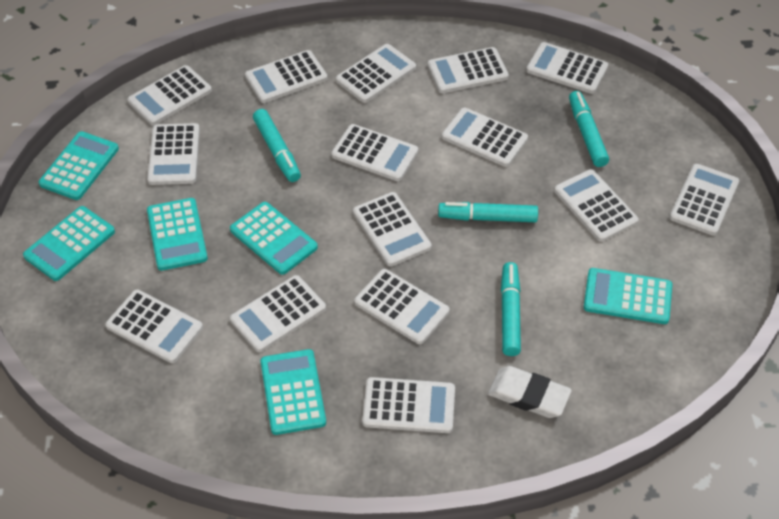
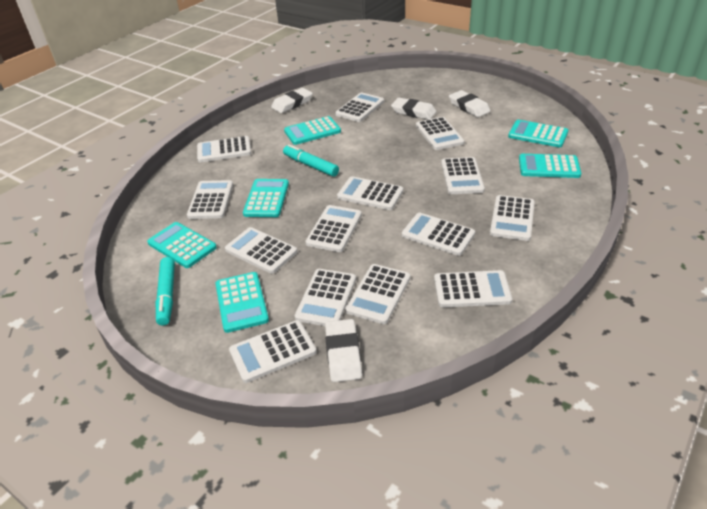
turquoise marker: [253,109,301,182] [438,202,538,222] [501,262,521,356] [569,91,609,167] = 4 -> [155,257,175,326] [283,144,339,177] = 2
white calculator: [105,290,203,363] [127,65,212,125] [147,123,200,185] [230,275,326,352] [245,50,328,103] [331,124,418,181] [336,44,416,103] [353,192,432,266] [354,269,450,344] [362,377,455,433] [428,47,509,93] [442,108,528,167] [526,42,608,94] [554,169,639,242] [669,164,739,235] = 15 -> [187,180,233,219] [197,136,251,162] [225,227,297,274] [229,320,317,383] [295,269,356,326] [305,205,362,252] [335,92,384,122] [337,176,403,210] [345,264,410,324] [402,213,475,256] [416,117,465,150] [434,270,512,308] [441,157,485,194] [490,195,535,241] = 14
white eraser: [488,366,572,418] = 1 -> [271,88,313,113] [325,319,362,382] [391,98,437,119] [449,90,490,117] = 4

